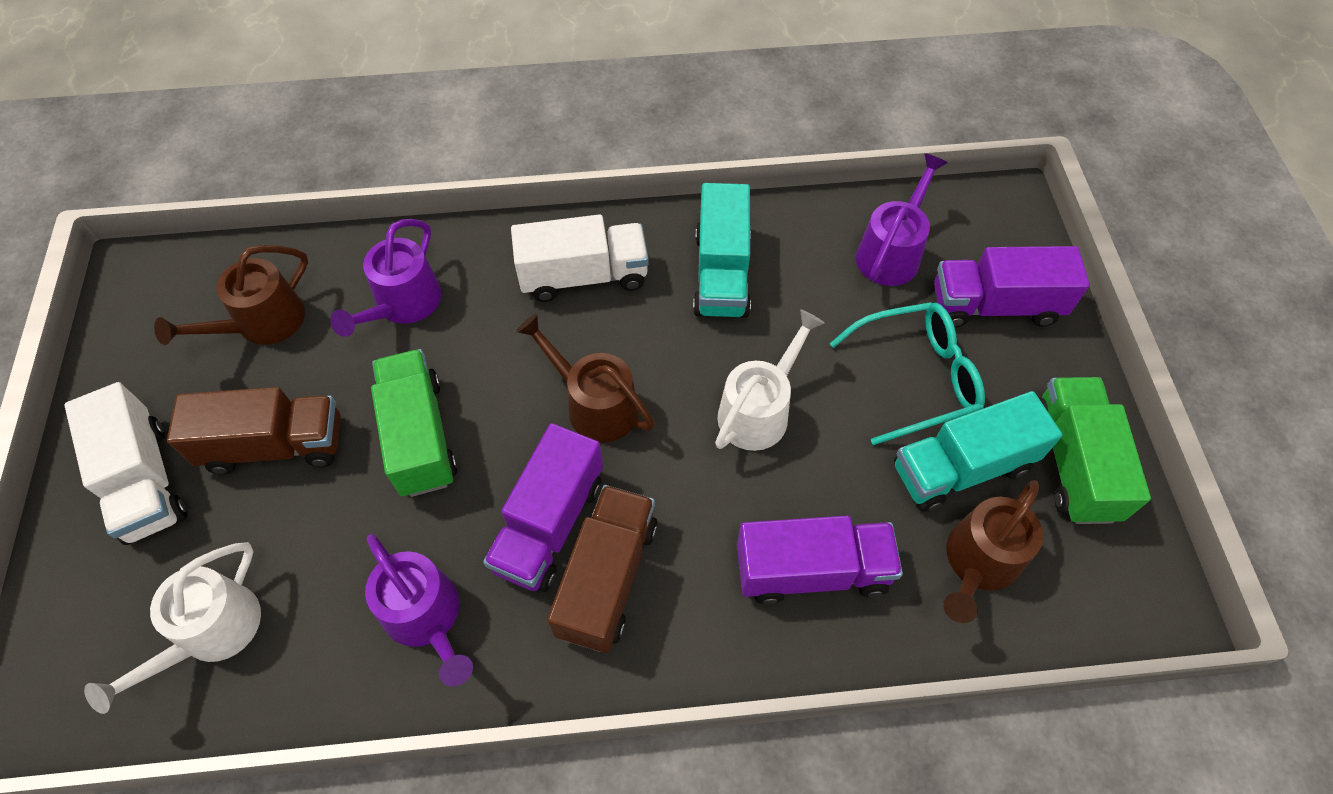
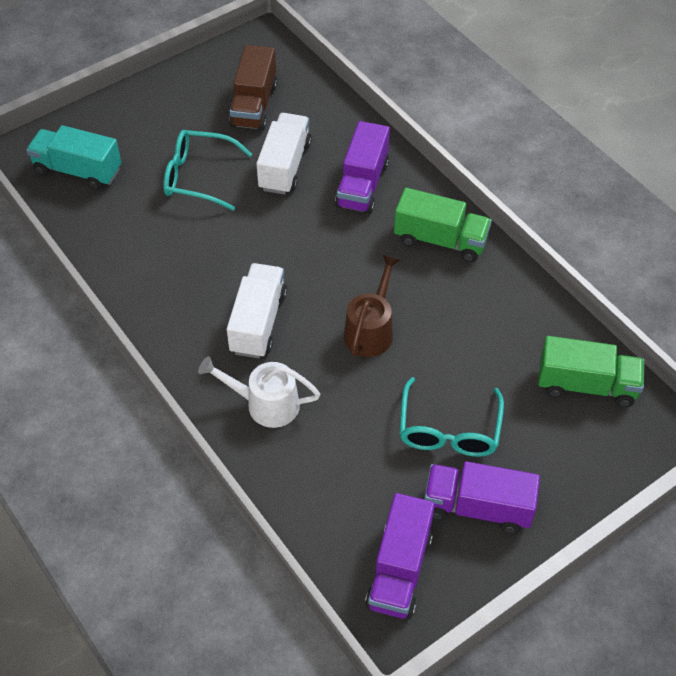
brown truck: [167,387,341,474] [547,485,658,653] = 2 -> [229,45,277,131] = 1
brown watering can: [154,245,308,345] [516,314,655,443] [943,480,1043,623] = 3 -> [344,255,400,357] = 1
purple watering can: [330,219,442,337] [365,534,473,687] [856,153,947,286] = 3 -> none = 0
turquoise glasses: [830,302,985,445] = 1 -> [163,130,252,211] [399,377,504,457] = 2
turquoise truck: [693,183,751,318] [894,391,1063,512] = 2 -> [26,125,121,190] = 1
white watering can: [84,542,261,714] [715,309,824,451] = 2 -> [198,356,320,428] = 1

